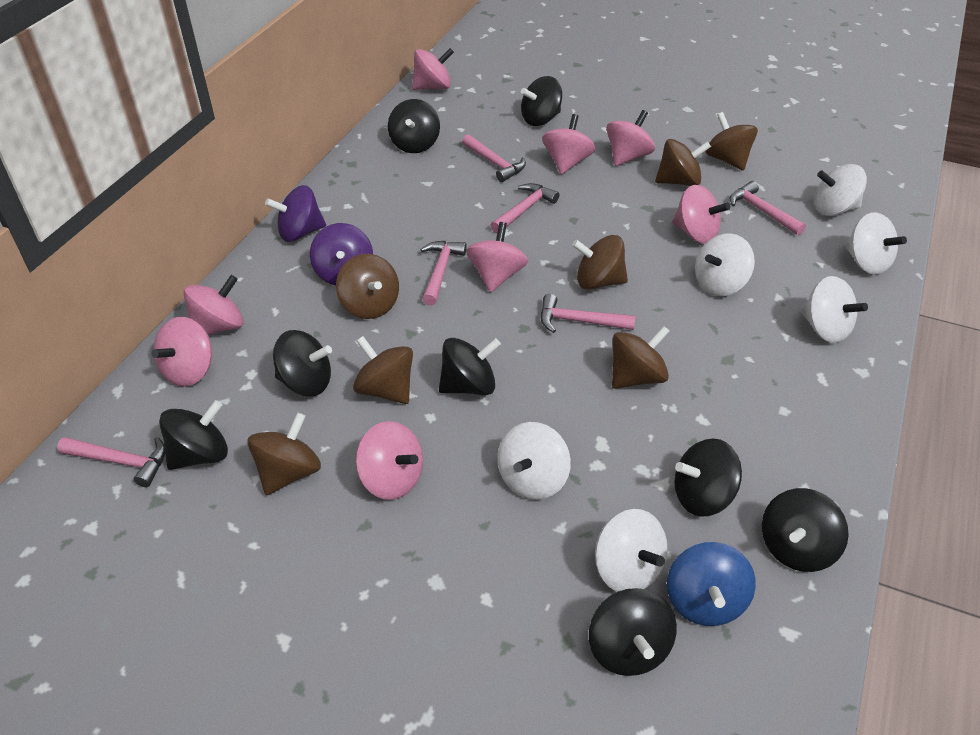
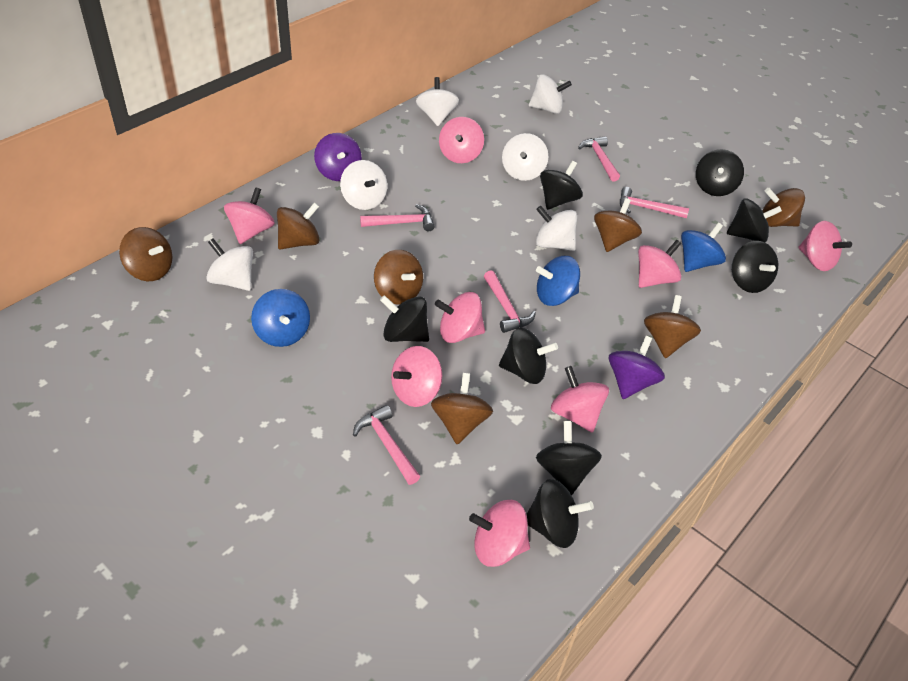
blue spinning top: [667,542,756,626] = 1 -> [251,289,310,347] [536,256,580,306] [681,223,726,272] = 3
pink hammer: [57,437,165,487] [420,241,467,306] [462,134,526,182] [490,183,559,233] [540,294,635,333] [730,181,806,236] = 6 -> [353,405,420,485] [360,204,435,231] [484,270,536,333] [578,136,620,182] [620,187,689,218] = 5

